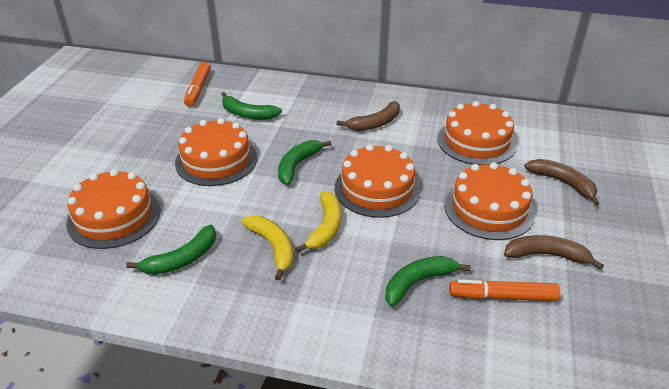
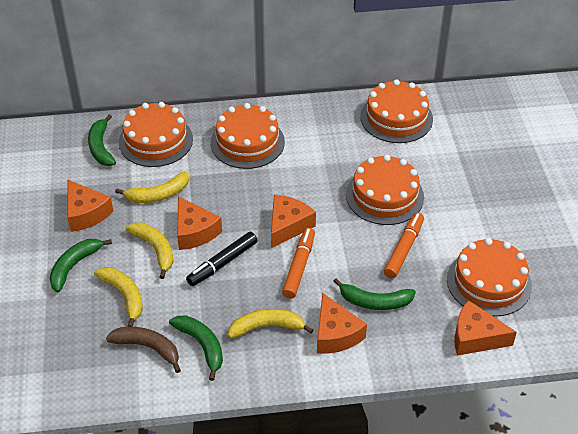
black marker: none = 0 -> [186,232,258,286] = 1
brown banana: [337,101,400,131] [504,235,604,270] [524,159,599,206] = 3 -> [106,327,181,373] = 1
orange cheese: none = 0 -> [67,180,113,232] [177,196,222,250] [271,195,316,248] [317,293,367,354] [454,300,517,356] = 5
yellow banana: [241,216,293,280] [295,192,341,253] = 2 -> [94,267,143,327] [115,172,189,203] [126,222,174,279] [228,309,313,338] = 4

